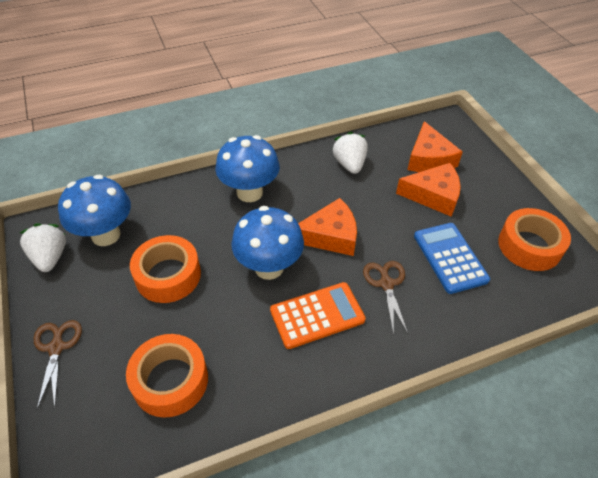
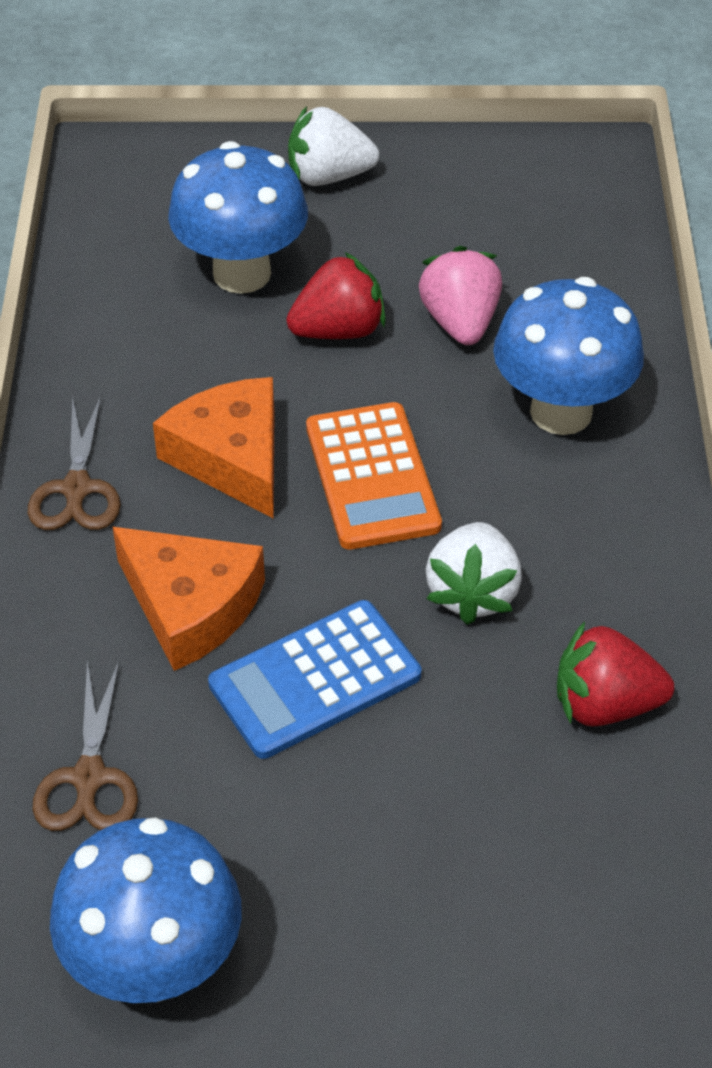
orange cheese: [298,198,357,256] [396,163,461,217] [407,121,463,172] = 3 -> [113,527,265,671] [153,377,275,519] = 2
orange tape: [126,334,208,418] [130,235,201,303] [498,208,571,271] = 3 -> none = 0
pink strawberry: none = 0 -> [419,246,502,345] = 1
red strawberry: none = 0 -> [286,252,386,339] [557,622,674,727] = 2

